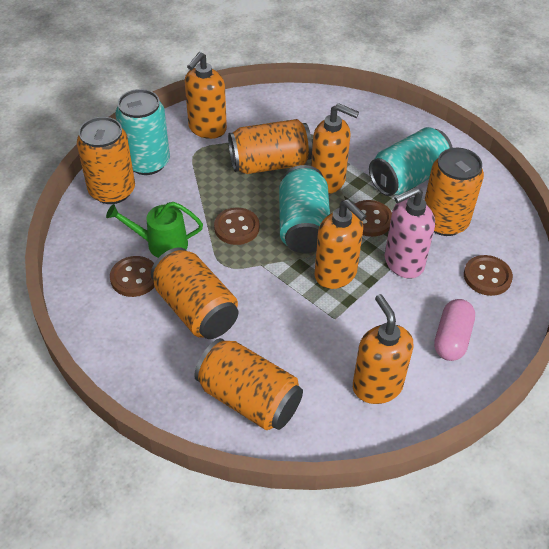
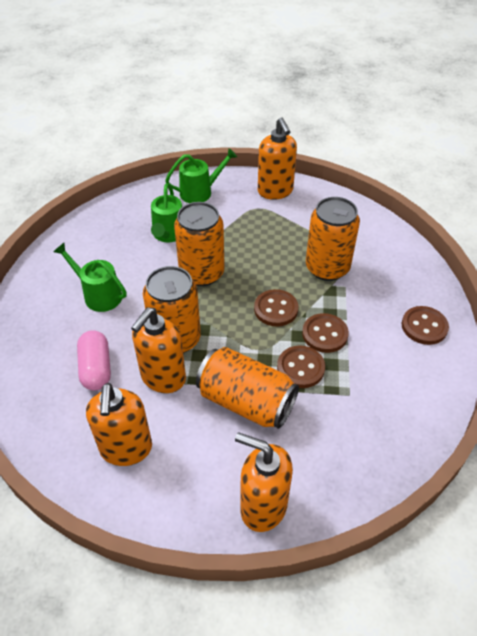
green watering can: [106,202,203,258] = 1 -> [53,243,127,312] [151,183,182,242] [165,148,237,203] = 3
orange can: [77,117,135,204] [151,247,238,339] [194,338,303,430] [228,119,312,174] [425,148,484,236] = 5 -> [143,266,201,353] [174,202,225,286] [196,347,299,429] [306,197,360,281] = 4
pink soap dispenser: [385,187,435,279] = 1 -> none = 0
turquoise can: [115,89,170,175] [279,165,330,253] [369,127,453,196] = 3 -> none = 0

